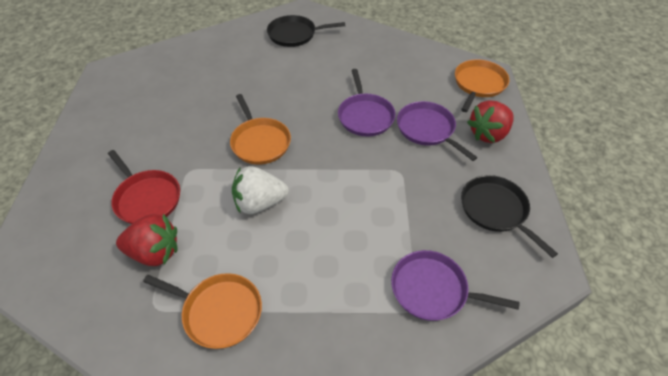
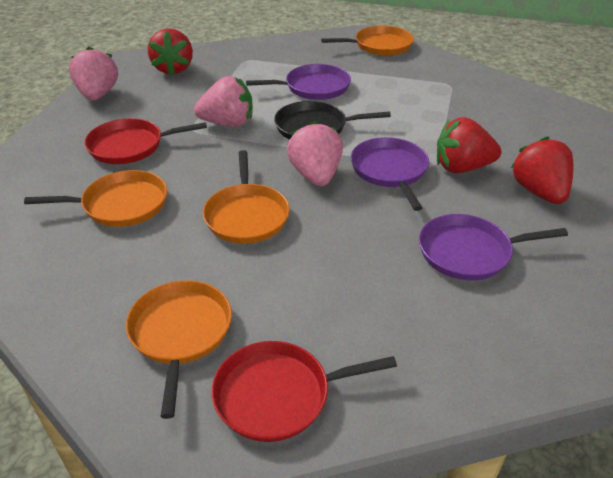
black pan: [267,15,345,47] [461,175,558,258] = 2 -> [274,101,391,140] = 1
orange pan: [143,273,262,349] [230,94,291,165] [455,59,509,112] = 3 -> [24,170,167,227] [126,280,232,419] [203,150,290,244] [321,26,414,56] = 4
pink strawberry: none = 0 -> [69,46,118,101] [194,76,253,127] [287,121,343,186] = 3
red pan: [108,150,180,224] = 1 -> [84,118,207,164] [211,341,397,442] = 2
red strawberry: [116,214,177,266] [467,100,514,143] = 2 -> [148,28,193,75] [437,117,502,173] [511,136,573,204] = 3
white strawberry: [232,166,289,214] = 1 -> none = 0

